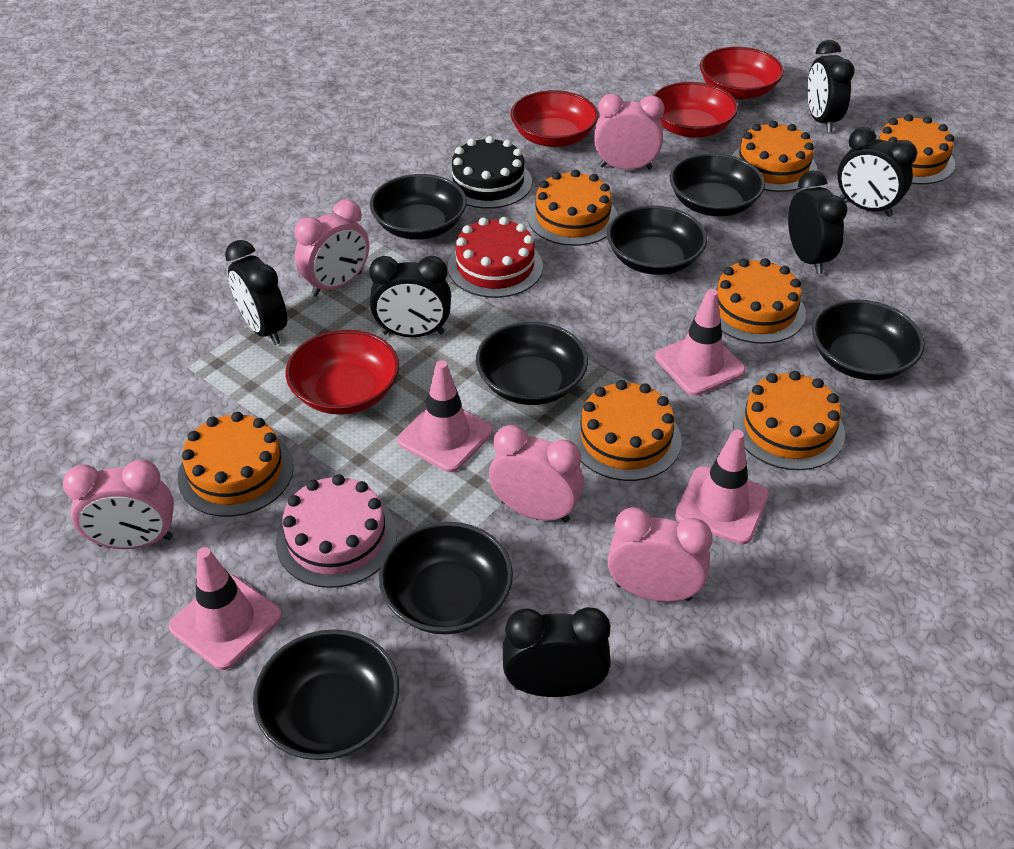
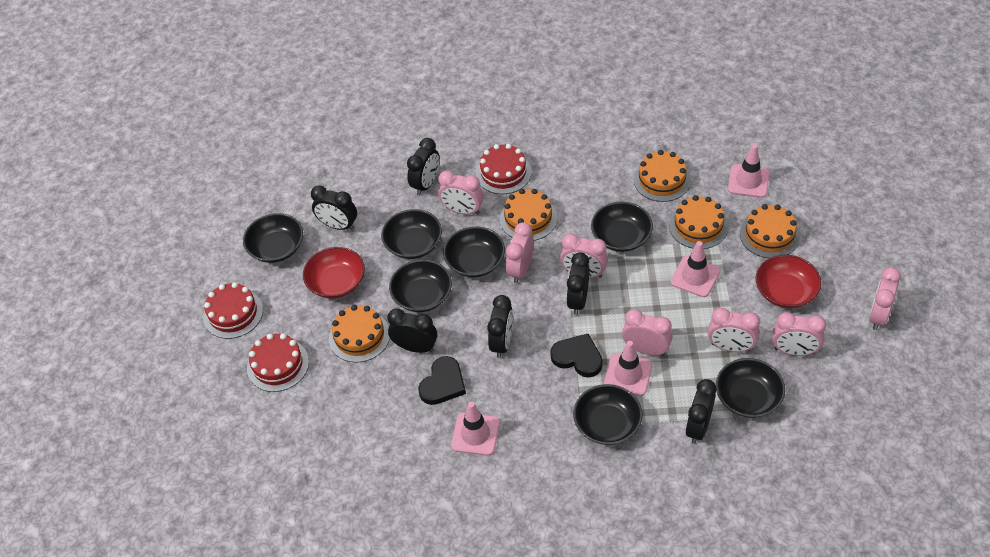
black cake: [445,136,532,209] = 1 -> none = 0
black heart: none = 0 -> [418,356,466,405] [550,334,603,377] = 2
orange cake: [178,412,294,517] [527,169,618,246] [570,380,682,481] [713,258,806,344] [732,121,817,192] [733,371,845,470] [879,114,955,185] = 7 -> [329,305,390,363] [500,189,557,241] [633,150,691,202] [669,195,728,249] [740,204,800,258] = 5
pink cake: [276,474,397,588] = 1 -> none = 0
pink clock: [63,459,174,549] [295,199,369,297] [489,425,584,522] [594,94,664,170] [608,507,713,602] = 5 -> [438,170,484,215] [506,222,534,283] [560,234,608,278] [622,309,673,356] [708,308,760,352] [772,312,826,356] [869,267,901,330] = 7
red bowl: [285,330,399,415] [510,90,598,147] [653,82,738,138] [700,47,784,100] = 4 -> [303,247,365,298] [756,255,821,308] = 2
red cake: [448,217,543,298] = 1 -> [203,282,263,339] [247,333,309,392] [476,144,531,194] = 3

